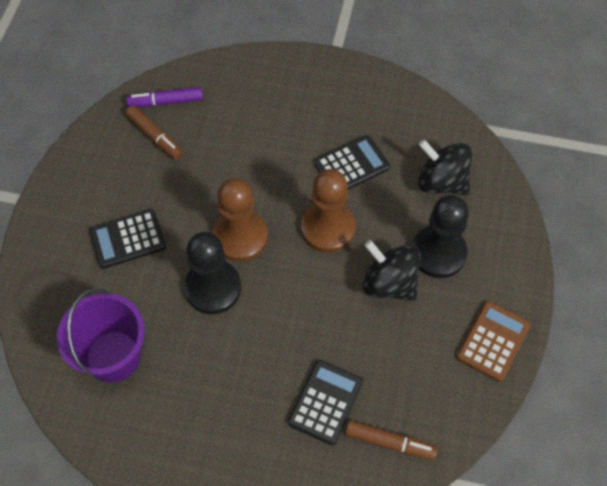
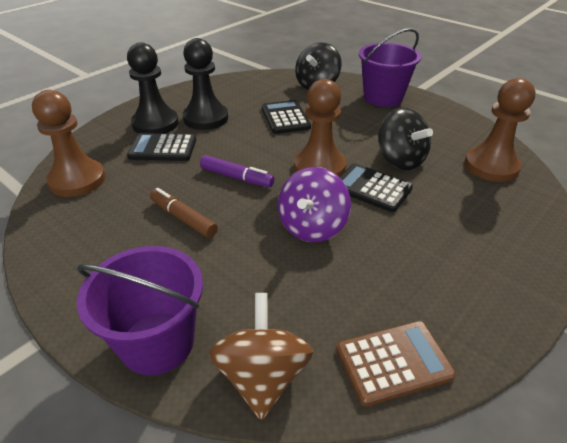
brown marker: [125,106,183,160] [345,420,438,460] = 2 -> [150,188,218,238] = 1
brown pawn: [213,178,268,262] [301,169,356,253] = 2 -> [32,90,105,197] [294,79,346,177] [465,78,535,182] = 3
brown spinning top: none = 0 -> [209,293,313,420] = 1
purple bucket: [57,288,145,382] = 1 -> [77,246,203,375] [359,28,421,107] = 2
purple spinning top: none = 0 -> [278,167,351,242] = 1

